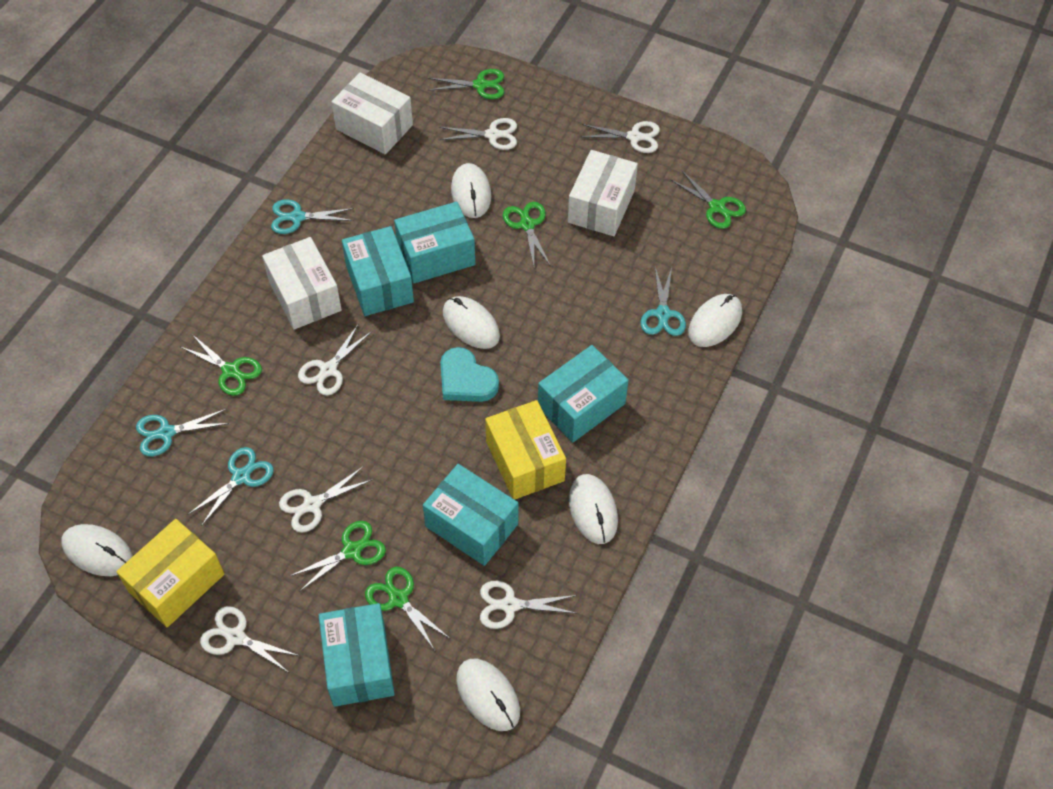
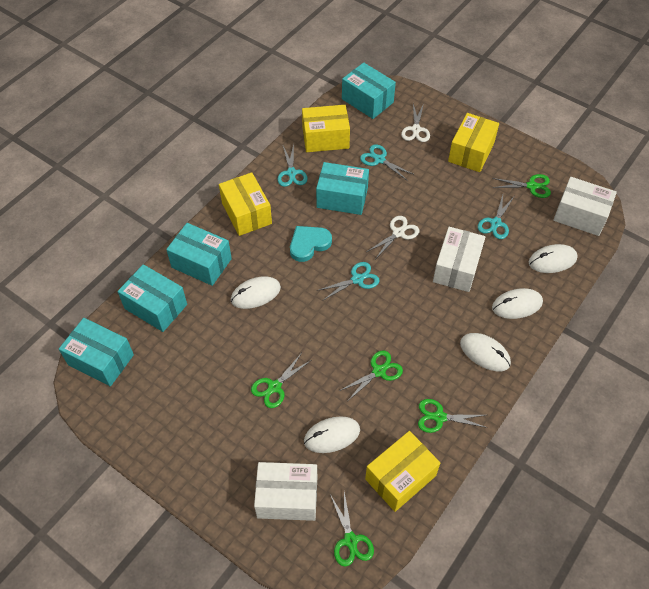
green scissors: [181,335,262,396] [290,521,386,592] [365,567,449,649] [428,69,504,99] [503,202,550,266] [671,171,746,229] = 6 -> [251,354,310,408] [330,492,374,567] [339,351,403,401] [418,399,488,433] [492,174,551,198] = 5
white mouse: [61,524,133,576] [443,296,500,349] [451,163,491,218] [456,659,520,731] [569,474,618,544] [688,294,742,347] = 6 -> [231,276,281,309] [304,416,360,453] [460,333,511,371] [492,288,543,319] [529,244,578,273] = 5
white scissors: [200,606,300,672] [279,466,373,532] [298,325,372,396] [439,118,517,150] [480,581,578,629] [581,121,660,153] = 6 -> [367,216,419,258] [401,103,430,142] = 2
yellow box: [116,519,224,627] [485,400,566,500] = 2 -> [219,172,272,236] [302,105,350,152] [365,431,440,512] [448,113,499,172] = 4

